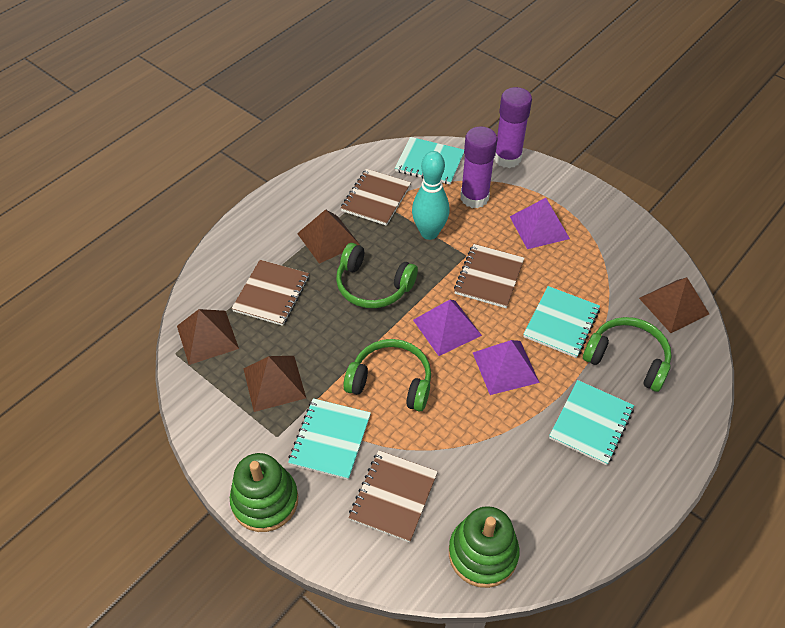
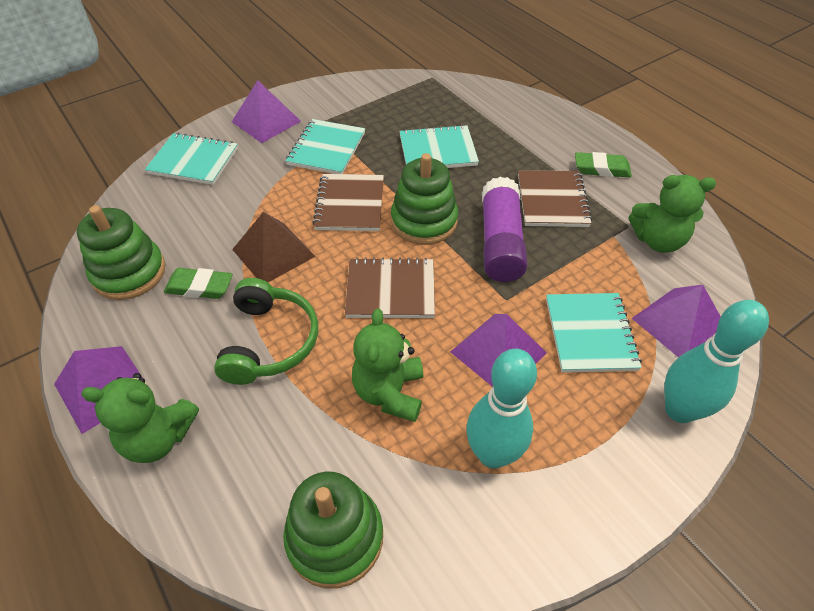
brown notebook: [231,260,309,326] [341,169,411,226] [348,450,438,543] [454,244,524,308] = 4 -> [312,174,384,231] [345,257,435,318] [518,170,592,227] = 3
brown pyramid: [177,309,239,365] [243,356,306,412] [297,209,360,264] [639,277,709,333] = 4 -> [232,212,316,282] = 1
green eraser: none = 0 -> [164,268,233,299] [575,152,632,177] = 2
green headphones: [336,243,418,308] [343,339,431,412] [583,317,672,392] = 3 -> [214,278,318,385] = 1
green stacking toy: [230,453,298,532] [449,506,520,588] = 2 -> [77,205,165,300] [283,472,383,588] [391,153,458,245] = 3
green teddy bear: none = 0 -> [81,373,199,463] [352,308,423,422] [629,175,716,253] = 3
purple glue stick: [460,126,497,208] [494,87,532,168] = 2 -> [482,176,528,282] = 1
purple pyramid: [413,300,482,356] [473,340,540,395] [510,198,570,249] = 3 -> [54,346,148,434] [232,80,301,143] [450,314,547,387] [632,285,721,357] = 4
turquoise bowling pin: [412,151,450,240] = 1 -> [466,349,537,469] [664,300,769,423] = 2

